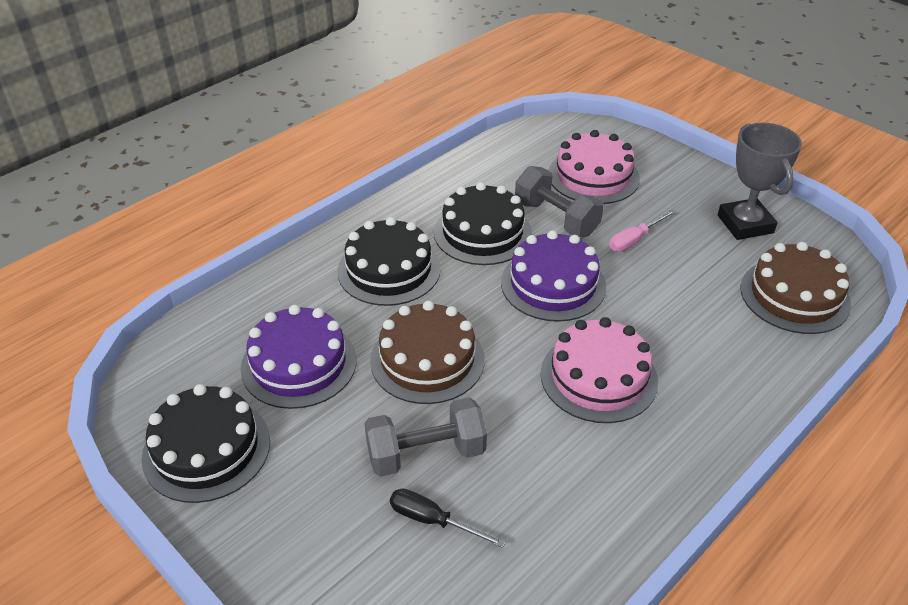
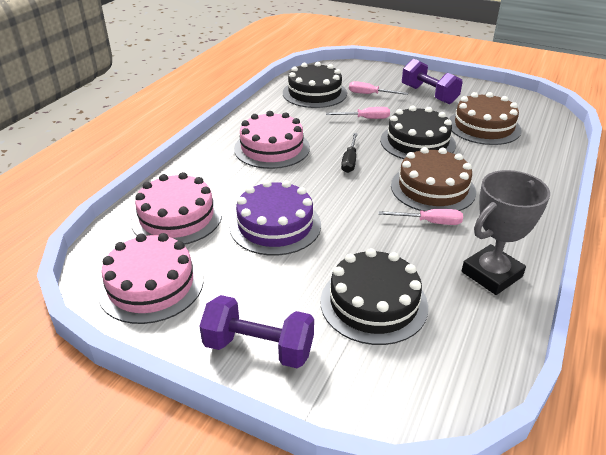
grey dumbbell: [364,397,487,477] [515,166,604,237] = 2 -> none = 0
pink cake: [541,317,658,423] [549,130,640,204] = 2 -> [97,233,203,324] [131,172,222,245] [234,111,310,169] = 3
pink screwdriver: [609,210,676,252] = 1 -> [326,107,390,119] [349,81,408,95] [378,209,463,225] = 3
purple cake: [241,305,357,409] [501,230,606,322] = 2 -> [230,180,321,256] = 1
purple dumbbell: none = 0 -> [199,295,314,368] [402,58,463,104] = 2

